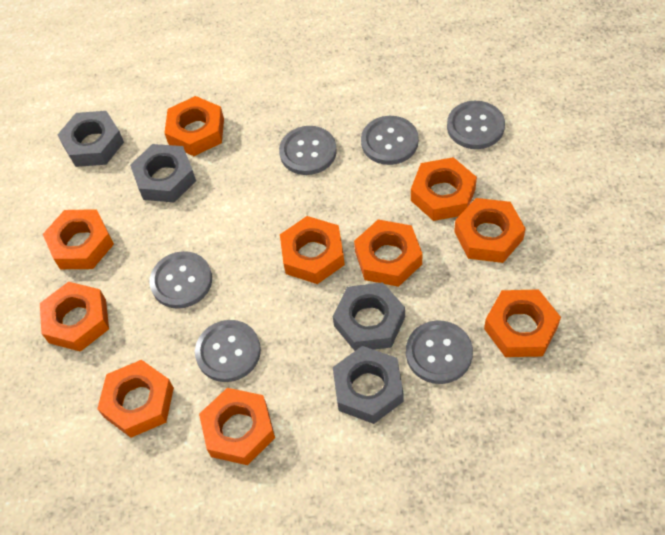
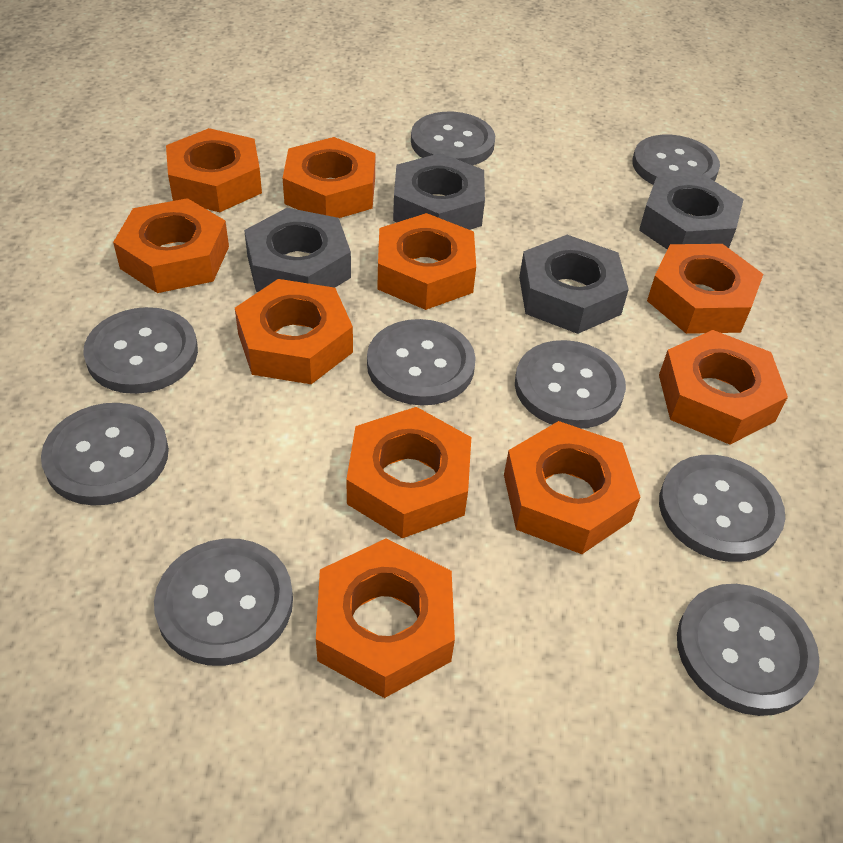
grey button: [150,251,212,309] [195,320,261,382] [279,126,337,175] [361,116,419,165] [406,320,473,384] [447,101,505,149] = 6 -> [41,403,169,506] [83,307,198,394] [154,539,293,666] [367,319,476,406] [411,112,495,165] [515,340,626,429] [632,135,720,185] [659,455,785,562] [677,584,820,716] = 9

